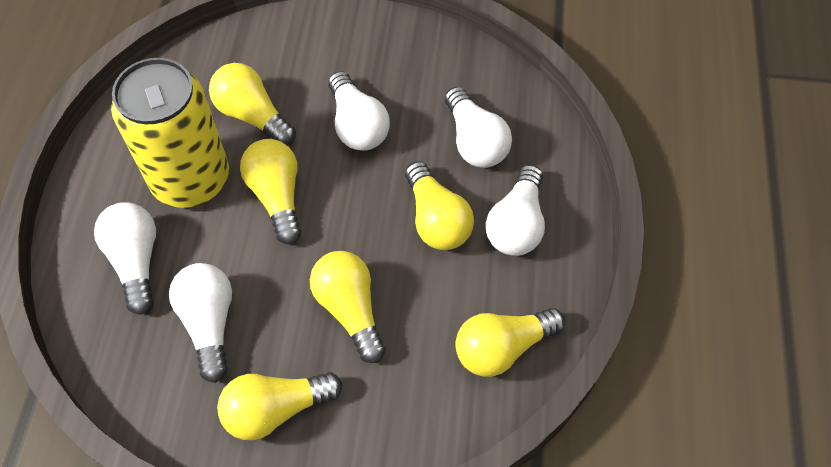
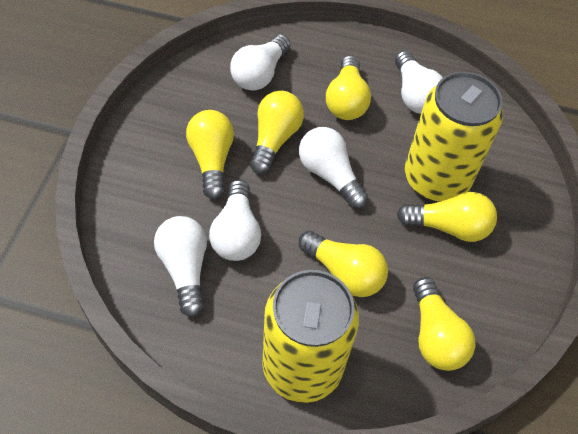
yellow can: [111,58,229,208] = 1 -> [262,270,359,403] [405,72,503,202] = 2

